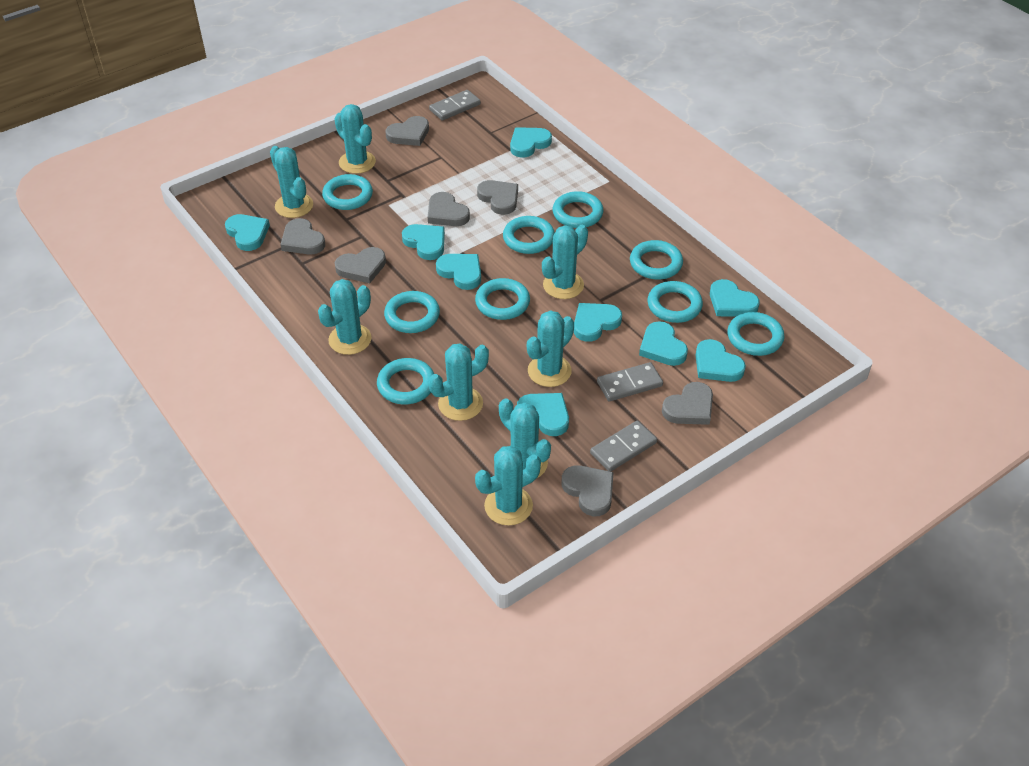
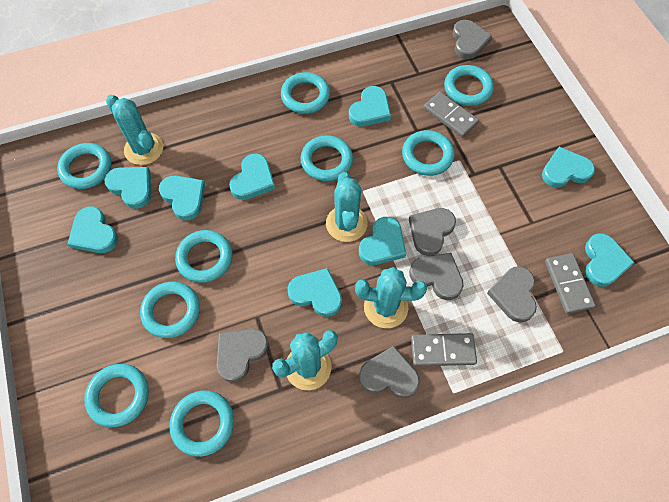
grey heart: [280,218,325,255] [335,247,386,283] [386,116,429,146] [428,192,470,226] [477,180,518,215] [562,465,613,516] [662,382,713,425] = 7 -> [217,328,269,382] [359,346,420,398] [409,208,456,256] [409,253,464,300] [453,20,492,59] [487,266,537,323] = 6
turquoise cactus: [270,146,313,218] [318,279,372,355] [334,104,376,174] [428,343,489,421] [475,446,541,526] [499,398,551,479] [527,310,574,387] [542,225,588,299] = 8 -> [106,95,163,165] [272,330,337,390] [326,172,367,242] [355,267,427,328] = 4

